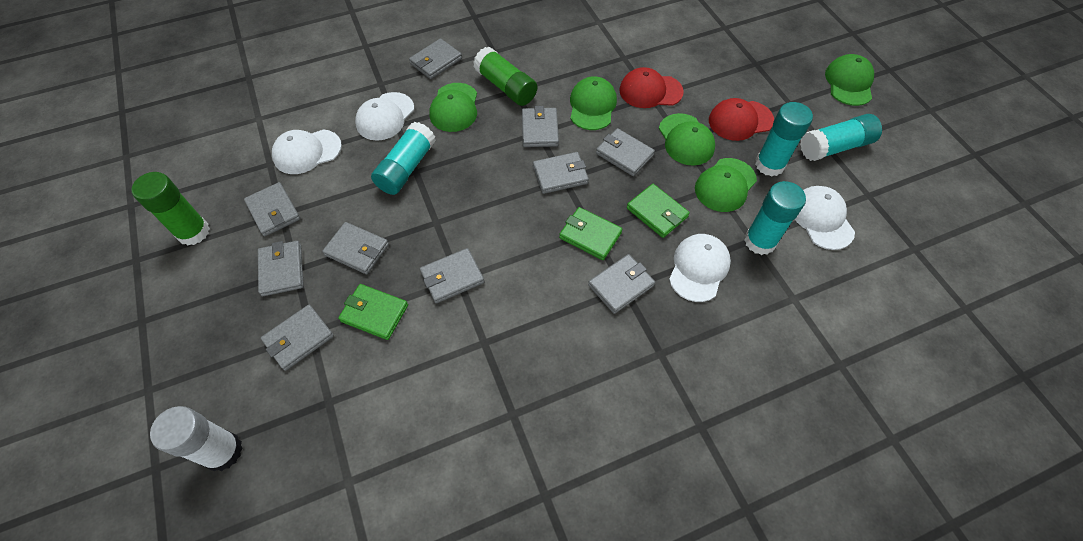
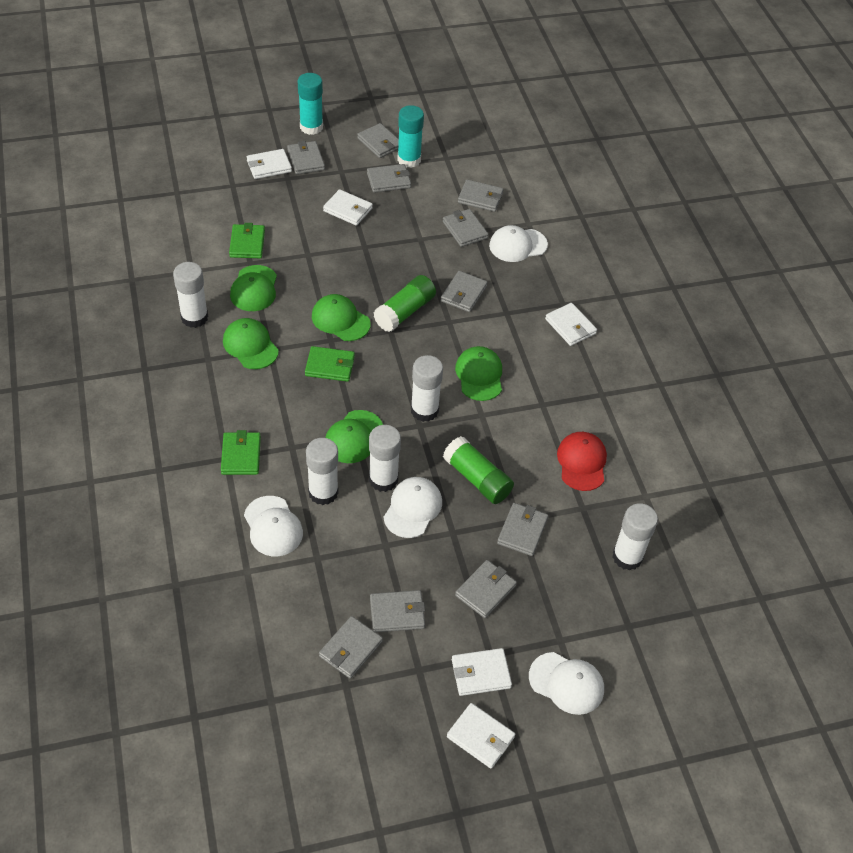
red cap: [619,67,684,108] [709,98,774,141] = 2 -> [557,432,607,491] = 1
turquoise glue stick: [371,122,436,195] [744,181,806,255] [755,102,813,177] [800,114,882,161] = 4 -> [298,73,323,135] [397,105,424,168] = 2
white glue stick: [150,406,243,471] = 1 -> [173,262,208,328] [306,438,339,505] [369,425,401,492] [411,355,443,422] [612,503,658,571] = 5
white wallet: none = 0 -> [247,149,292,179] [323,189,373,226] [447,703,515,768] [452,648,512,696] [545,303,597,346] = 5

